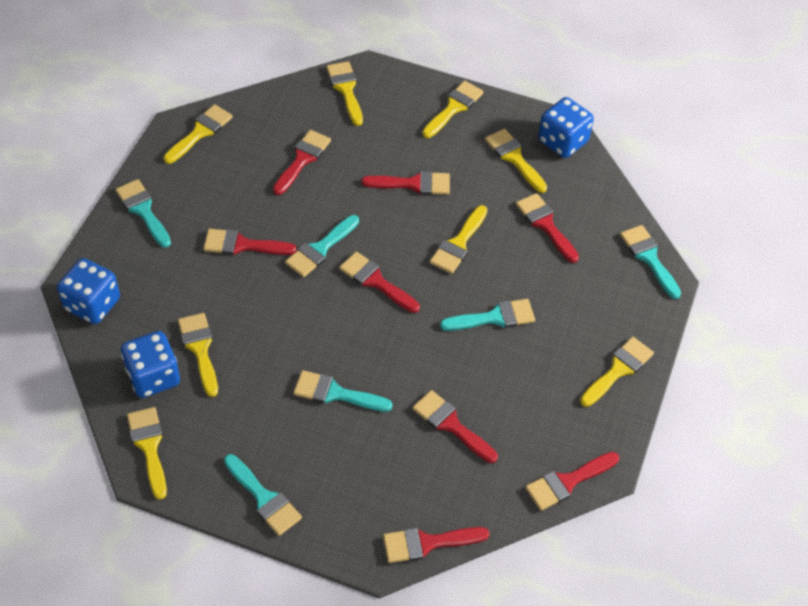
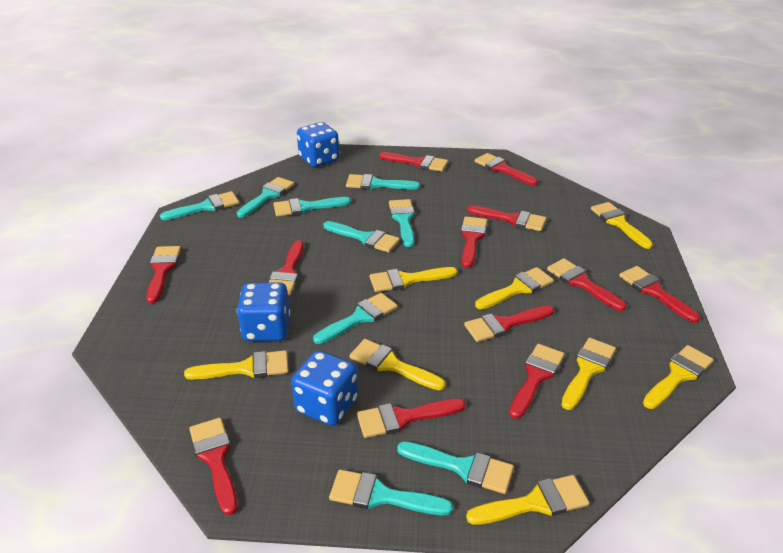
red brush: [203,229,297,255] [273,130,331,195] [339,251,420,313] [362,171,450,195] [383,527,489,563] [412,390,498,463] [516,193,579,263] [525,452,619,511] = 8 -> [146,246,181,303] [189,418,238,515] [269,240,304,295] [357,399,466,438] [379,152,448,172] [461,216,487,268] [464,305,554,342] [467,205,546,231] [475,153,538,185] [509,344,565,419] [547,258,626,311] [619,266,700,323] = 12
turquoise brush: [115,179,171,248] [224,454,302,536] [285,215,359,277] [293,370,392,412] [440,299,535,331] [620,225,681,299] = 6 -> [160,191,239,220] [237,177,294,218] [273,197,351,217] [313,293,398,344] [323,221,400,253] [329,469,453,515] [346,174,420,190] [389,199,415,247] [397,441,514,494] = 9

